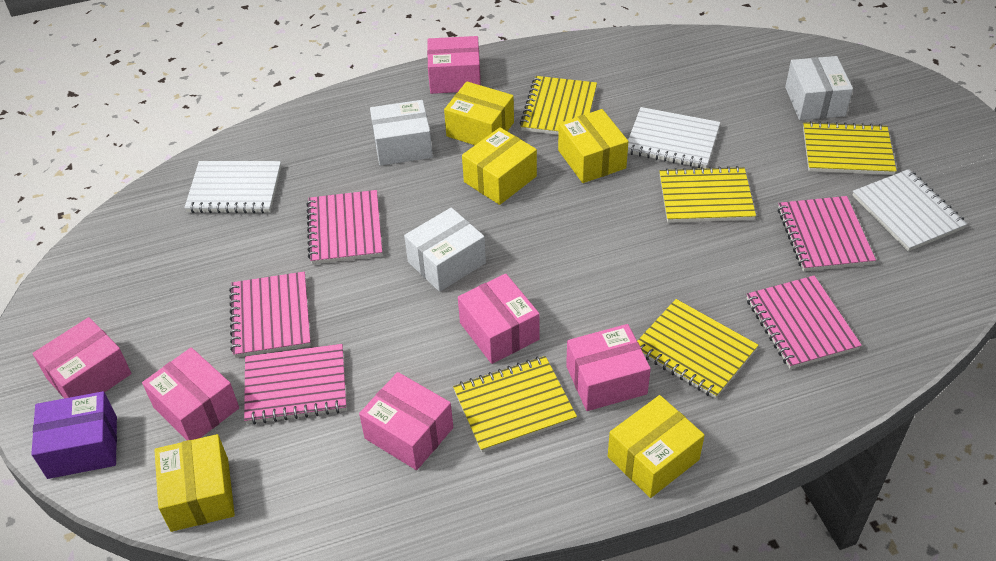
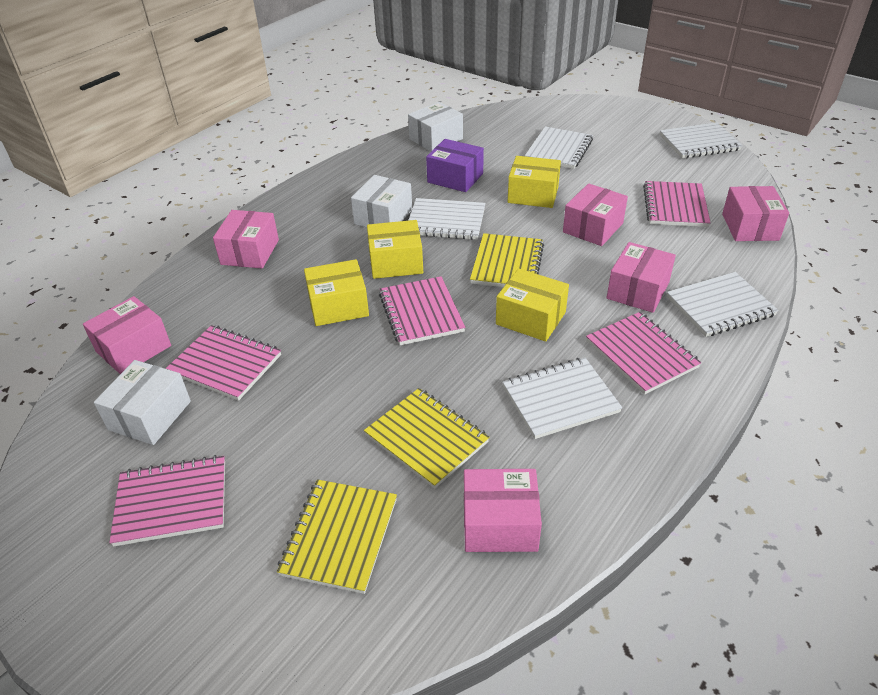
white notebook: [184,161,281,213] [628,107,720,169] [852,169,967,251] = 3 -> [408,198,485,240] [503,358,622,439] [525,127,593,169] [660,122,742,159] [667,272,779,337] = 5
yellow box: [154,434,235,532] [444,81,514,145] [462,127,537,205] [558,109,628,183] [608,395,705,498] = 5 -> [304,259,369,326] [367,220,423,279] [496,269,569,342] [508,156,561,208] = 4
yellow notebook: [453,356,577,452] [520,76,597,135] [637,299,758,399] [659,166,756,223] [803,121,897,175] = 5 -> [277,479,397,594] [364,388,490,489] [470,233,544,287] = 3

